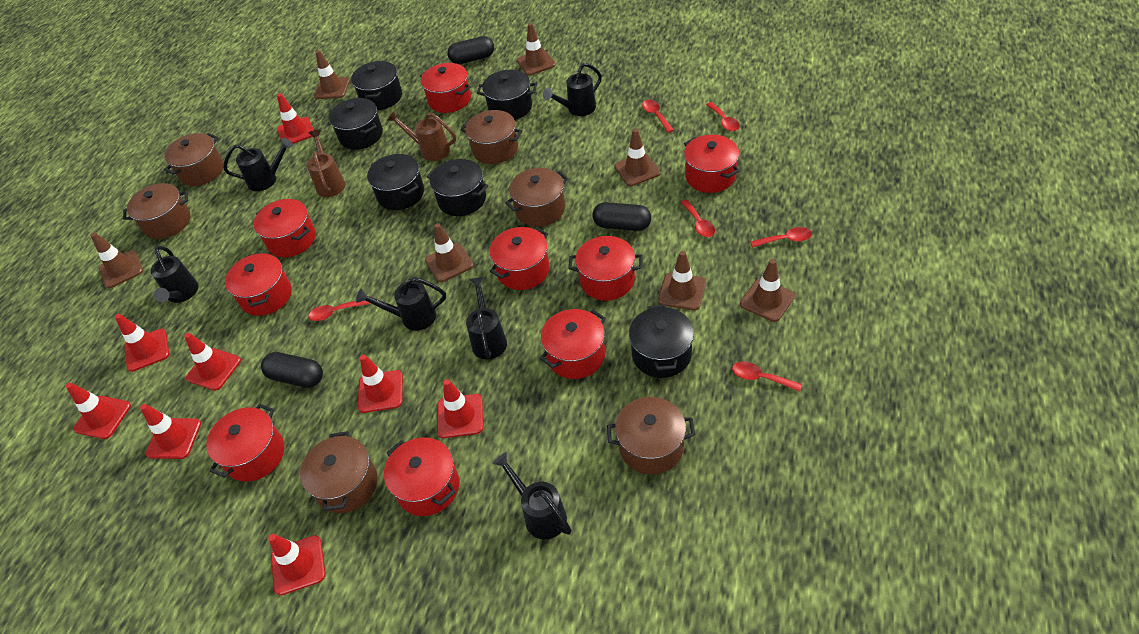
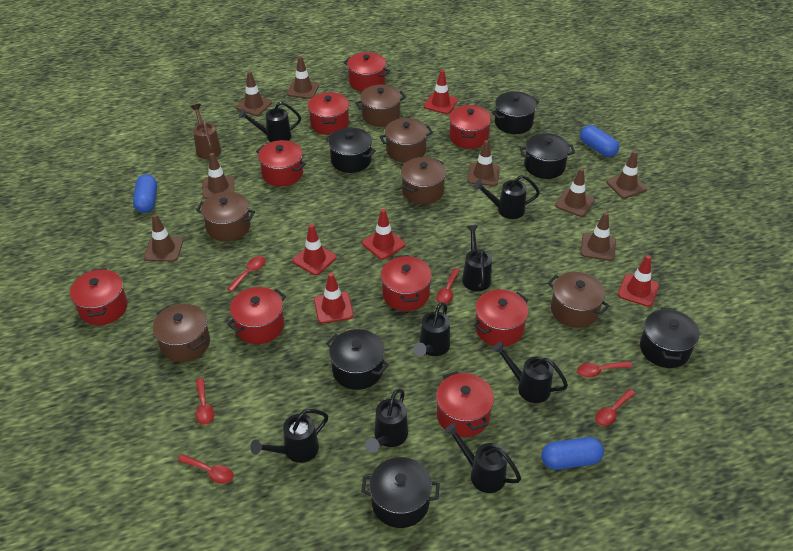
black capsule: [261,352,323,388] [447,36,494,64] [592,202,651,231] = 3 -> none = 0
black watering can: [151,246,199,303] [224,138,293,191] [356,277,446,331] [466,277,507,360] [492,452,571,540] [543,63,602,116] = 6 -> [239,102,301,142] [250,409,328,463] [365,389,408,453] [413,302,450,356] [444,423,521,493] [462,225,492,291] [473,175,540,219] [492,341,568,403] = 8
blue capsule: none = 0 -> [133,174,157,213] [541,437,604,470] [580,125,619,157] = 3
brown traffic cone: [90,232,143,288] [314,50,350,99] [425,223,473,282] [517,23,555,76] [614,129,660,186] [658,251,706,310] [740,259,795,322] = 7 -> [144,214,183,262] [202,153,234,199] [236,71,272,116] [287,56,319,99] [467,140,500,186] [555,168,595,217] [580,212,616,261] [606,151,647,199] = 8
brown watering can: [307,130,345,197] [387,111,456,161] = 2 -> [191,104,221,159] = 1
red traffic cone: [66,383,131,439] [115,314,169,372] [140,404,201,459] [184,333,241,391] [268,534,325,595] [277,93,314,144] [358,355,403,413] [437,379,483,438] = 8 -> [293,224,337,275] [314,273,353,324] [362,209,405,260] [424,70,458,114] [618,255,659,307] = 5

